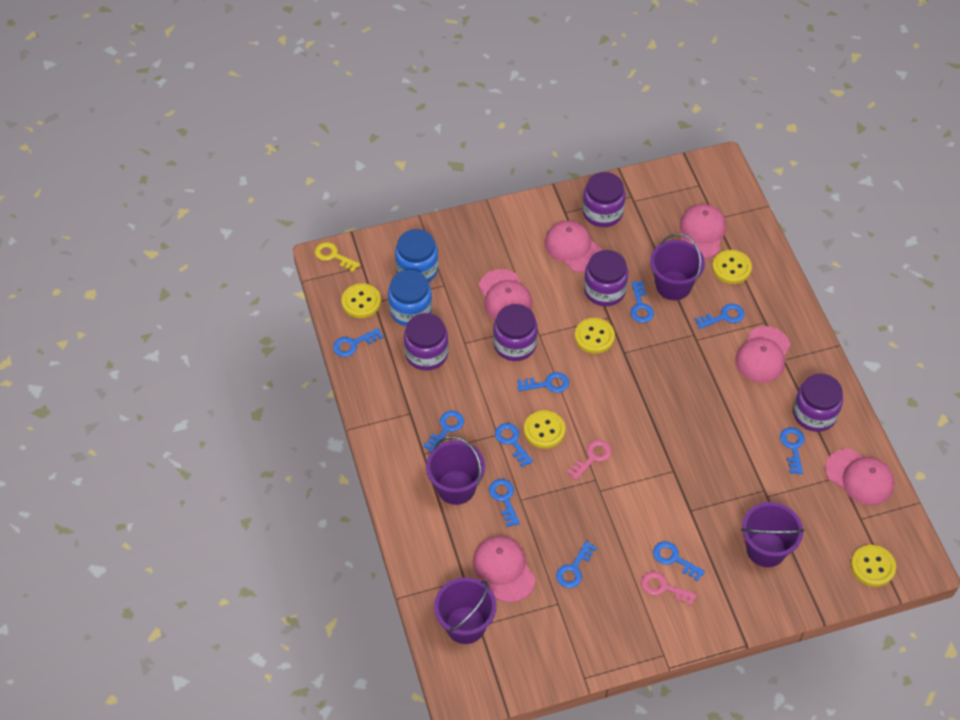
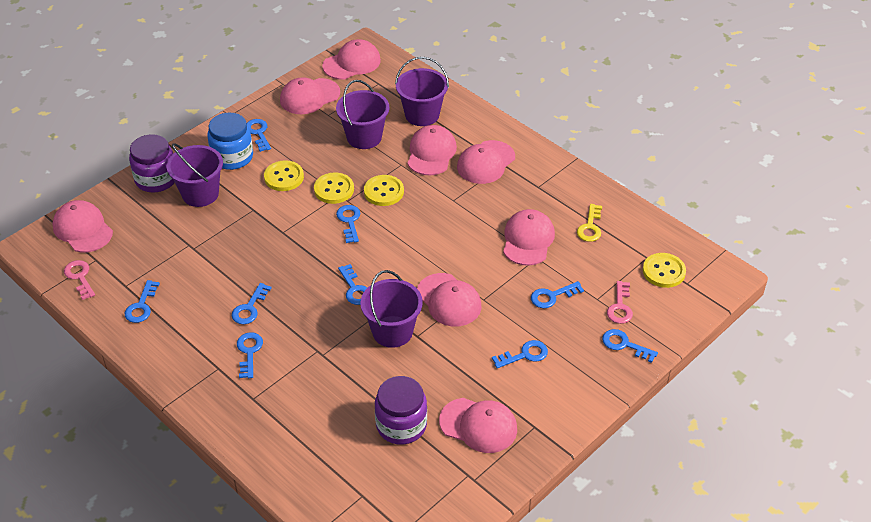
blue jar: [388,270,432,326] [395,229,438,282] = 2 -> [207,113,253,170] = 1
blue key: [333,328,383,357] [423,411,464,452] [489,479,520,527] [495,423,533,467] [517,372,569,393] [556,541,597,588] [631,281,654,323] [653,541,705,582] [695,304,744,329] [780,427,805,474] = 10 -> [125,280,160,323] [232,283,271,324] [237,332,263,378] [247,119,271,152] [336,205,360,243] [338,264,367,305] [492,340,548,368] [531,281,584,308] [602,329,658,363] = 9
pink cap: [473,536,536,603] [479,269,532,320] [545,221,603,273] [680,204,726,259] [735,326,790,383] [825,449,895,505] = 6 -> [52,200,113,253] [280,77,340,114] [322,39,381,80] [408,125,457,175] [417,273,482,326] [439,398,517,453] [457,140,515,184] [503,209,555,266] = 8
purple jar: [404,313,449,370] [493,304,538,361] [583,172,625,227] [584,250,628,306] [793,374,843,432] = 5 -> [129,134,175,193] [375,376,427,445] = 2
yellow button: [342,283,381,318] [524,410,565,449] [575,318,615,354] [712,250,752,284] [851,545,896,587] = 5 -> [264,160,304,191] [314,173,354,204] [364,175,404,206] [643,253,686,288] = 4

